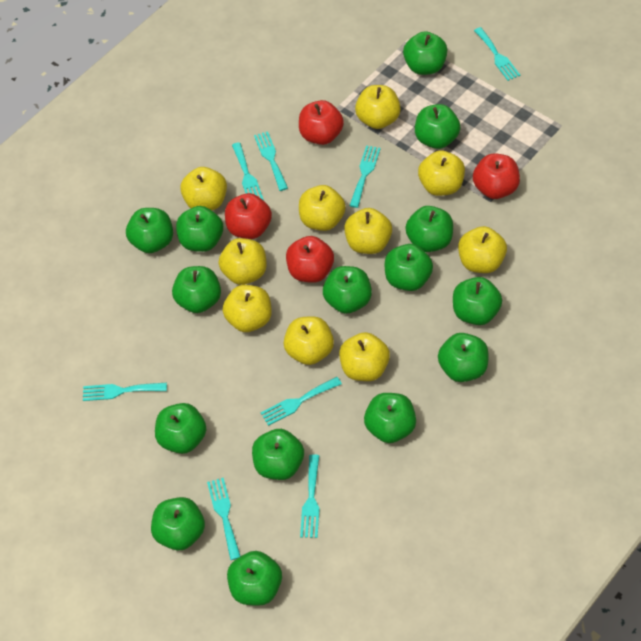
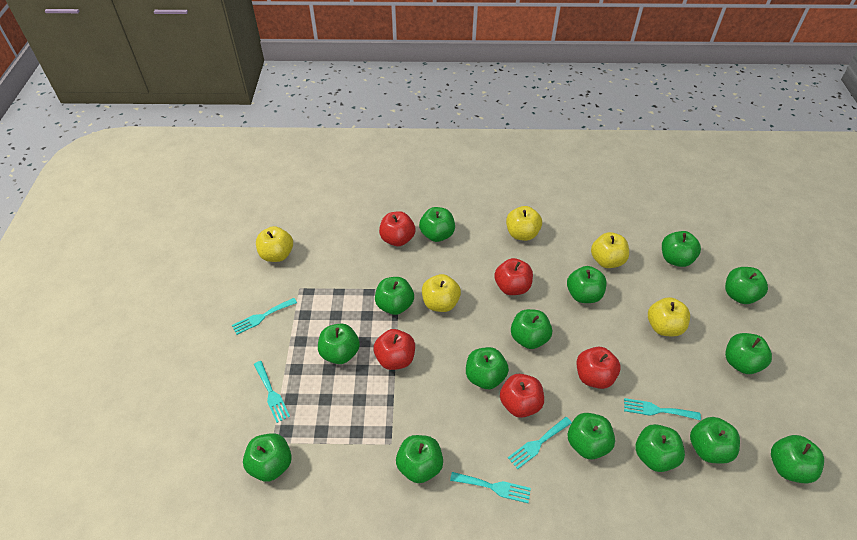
red apple: [225,193,272,239] [286,236,334,283] [299,100,344,145] [473,153,520,199] = 4 -> [373,329,415,370] [379,211,415,246] [494,258,533,295] [500,374,544,418] [577,347,621,389] = 5
turquoise fork: [83,383,167,401] [207,478,240,560] [232,142,264,201] [254,131,288,191] [261,377,342,426] [300,454,320,538] [349,145,381,208] [474,27,520,81] = 8 -> [232,298,297,335] [254,361,290,423] [450,472,531,503] [508,417,572,469] [624,398,701,421] = 5
yellow apple: [180,167,227,210] [219,238,267,285] [223,285,272,332] [284,316,334,365] [299,185,346,231] [339,332,390,381] [344,208,392,254] [355,85,401,129] [418,150,465,196] [458,226,507,273] = 10 -> [256,226,293,262] [422,274,461,312] [506,206,542,241] [591,232,629,268] [648,297,690,337] = 5

